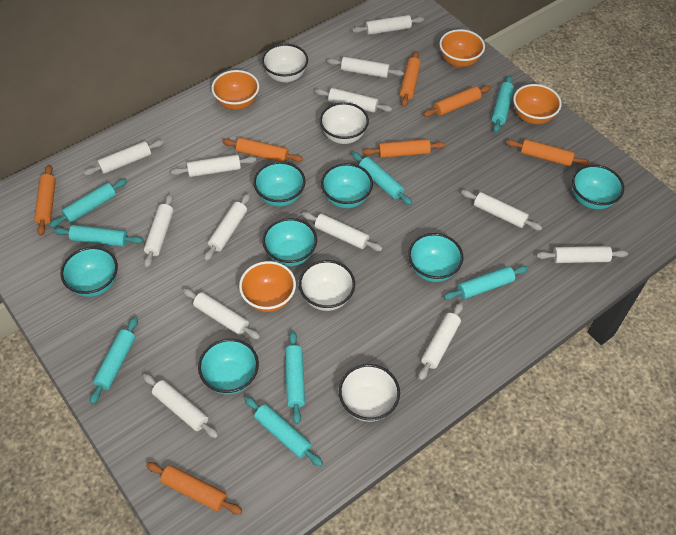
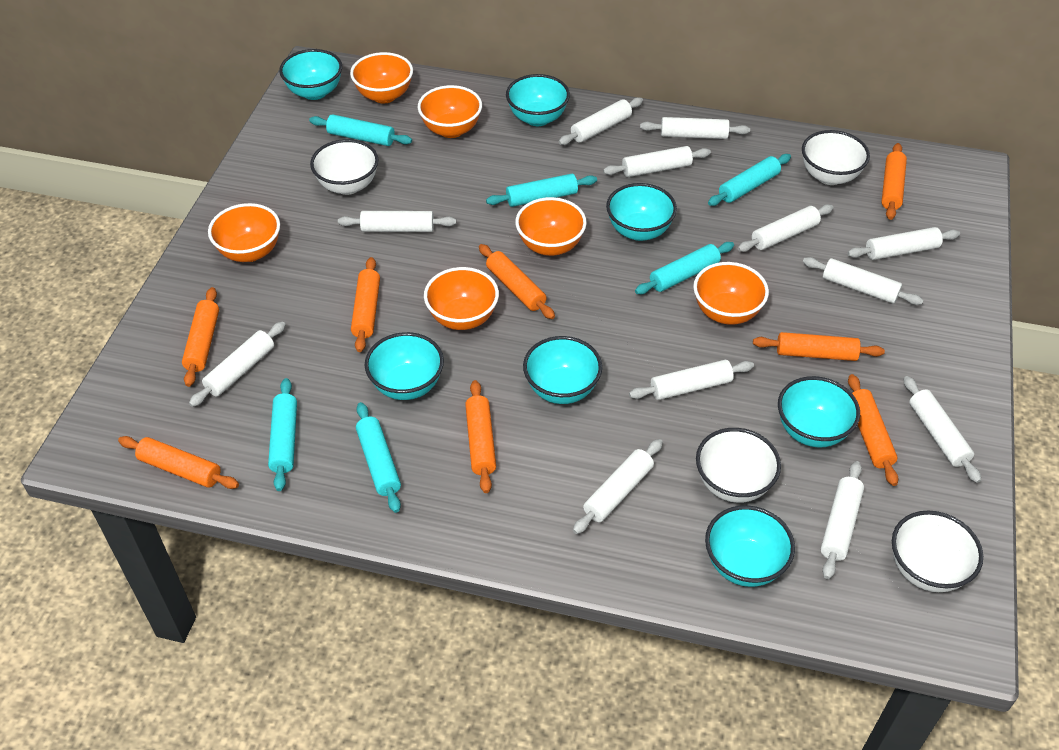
orange bowl: [211,70,259,110] [239,261,296,312] [439,29,485,68] [513,84,562,125] = 4 -> [208,203,280,262] [350,52,413,103] [418,85,482,138] [424,267,499,330] [515,197,587,256] [693,262,769,325] = 6
orange rolling pin: [34,165,56,236] [146,462,242,514] [222,138,303,162] [363,139,446,158] [400,51,421,107] [423,85,491,117] [506,139,590,166] = 7 -> [118,436,239,489] [182,287,219,387] [351,257,380,352] [465,380,496,493] [479,244,555,319] [753,332,885,361] [848,374,898,486] [881,143,907,220] = 8
turquoise rolling pin: [49,179,127,228] [54,225,143,247] [90,317,138,404] [244,397,323,467] [285,331,305,424] [352,152,412,205] [444,266,528,300] [492,75,514,133] = 8 -> [268,378,297,491] [309,114,412,146] [356,402,401,513] [486,174,597,207] [635,242,734,294] [708,154,791,206] = 6
white rolling pin: [84,140,164,176] [143,374,219,438] [144,194,174,268] [171,154,256,177] [183,288,260,339] [204,193,250,261] [302,212,383,251] [315,88,392,113] [327,57,404,78] [352,15,424,35] [418,302,463,381] [461,190,542,231] [536,246,628,263] = 13 -> [189,321,286,407] [338,211,456,232] [559,97,643,145] [573,439,663,534] [603,146,711,177] [629,360,754,400] [640,117,750,139] [738,204,834,252] [803,257,923,305] [821,461,864,579] [847,227,960,260] [904,376,981,483] = 12

